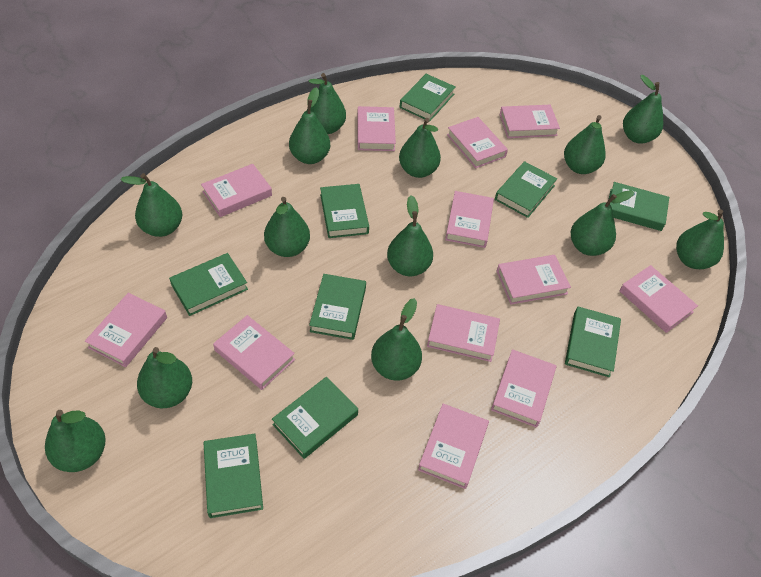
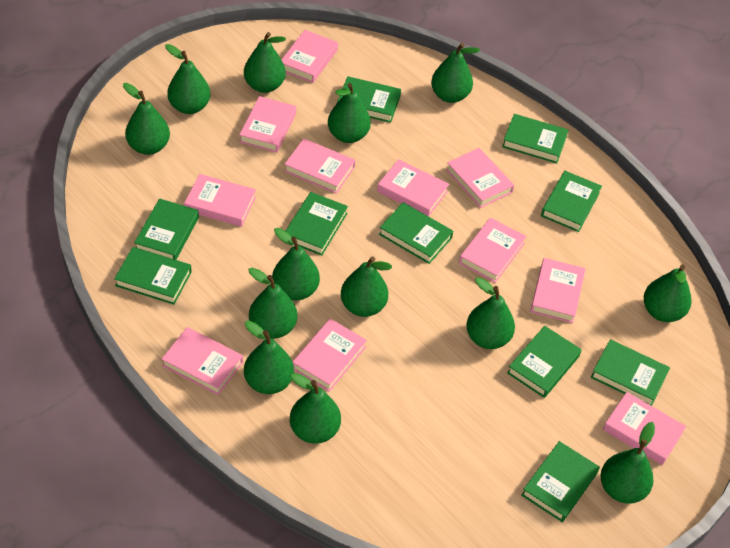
green book: [169,253,248,316] [204,434,263,518] [272,377,358,459] [309,274,366,340] [320,184,369,238] [400,74,455,122] [495,161,557,218] [565,306,621,377] [608,182,669,231] = 9 -> [114,247,192,305] [134,198,199,260] [286,192,348,256] [337,76,401,123] [379,202,453,264] [502,114,568,163] [507,326,582,398] [521,441,600,522] [541,171,602,232] [591,339,670,406] = 10
pink book: [85,293,167,367] [201,164,272,217] [213,315,295,390] [357,106,396,151] [418,403,489,489] [427,304,500,362] [445,191,494,248] [447,117,508,168] [491,349,556,427] [496,255,571,305] [500,105,560,138] [619,265,698,333] = 12 -> [162,327,243,395] [184,174,256,227] [239,96,296,153] [281,30,338,83] [284,138,355,194] [293,319,367,392] [377,159,449,216] [446,148,514,208] [459,218,527,283] [530,258,586,323] [603,392,686,465] = 11

